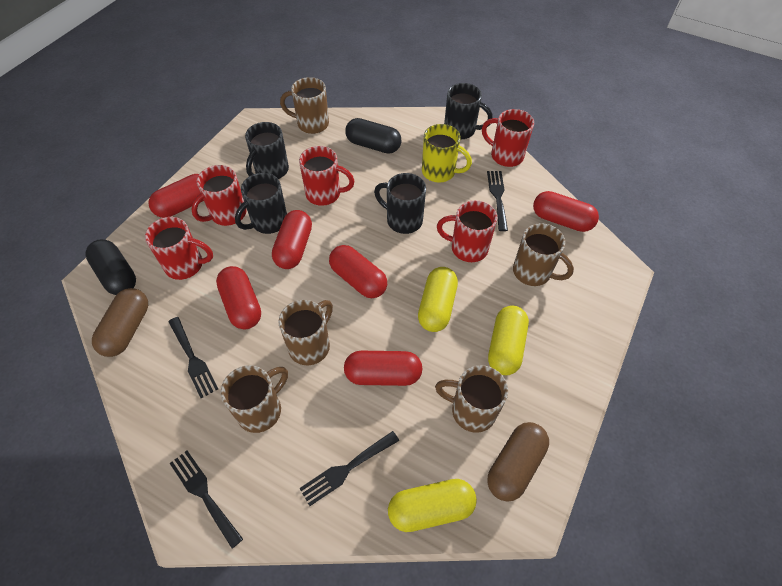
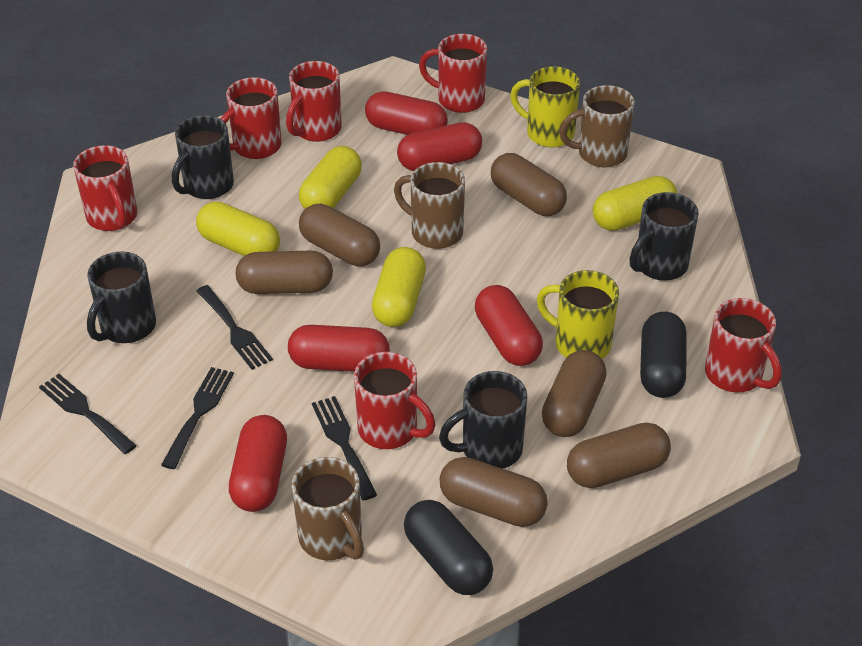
brown capsule: [92,288,148,357] [487,422,549,502] = 2 -> [236,250,333,294] [299,204,380,267] [440,457,548,527] [491,153,567,216] [542,350,606,437] [567,423,671,488] = 6
brown mug: [221,365,288,433] [278,300,333,365] [280,77,329,134] [435,365,508,433] [513,223,574,286] = 5 -> [292,457,364,560] [394,162,465,249] [559,85,635,167] = 3
red capsule: [149,174,204,218] [216,266,261,329] [272,210,312,269] [329,245,387,298] [344,351,423,386] [533,191,599,232] = 6 -> [229,415,287,512] [288,325,390,372] [365,91,448,135] [397,122,482,171] [475,285,543,366] = 5
red mug: [145,217,213,280] [191,165,247,226] [299,146,355,206] [437,200,497,262] [482,109,534,167] = 5 -> [73,145,137,231] [221,77,282,159] [286,61,342,142] [354,352,435,449] [419,34,487,113] [705,298,782,392] = 6
yellow capsule: [388,479,477,532] [418,267,458,332] [488,306,529,375] = 3 -> [196,201,280,256] [299,146,362,209] [372,247,426,327] [593,176,677,231] = 4
yellow mug: [422,124,472,182] = 1 -> [510,66,580,147] [537,270,619,359] = 2

